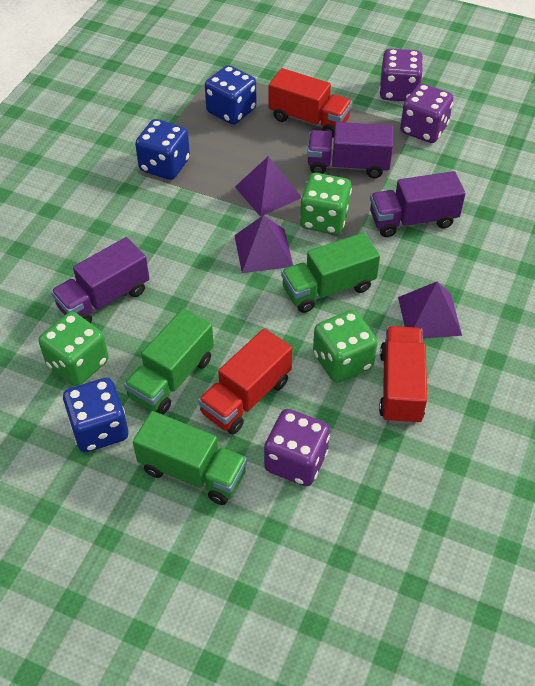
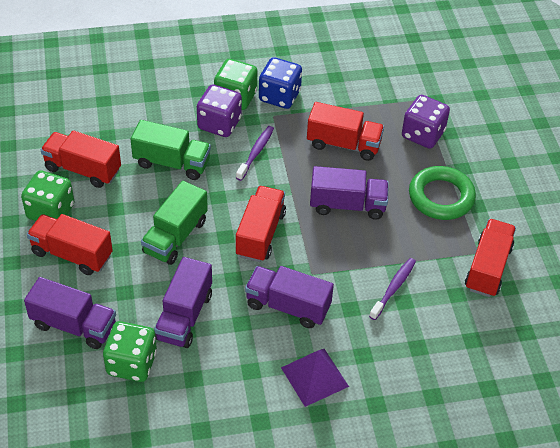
blue dice: [63,378,128,452] [135,119,190,180] [205,65,256,125] = 3 -> [259,57,302,109] = 1
green ring: none = 0 -> [409,166,476,220] = 1
green truck: [124,309,214,415] [133,411,247,505] [281,233,380,313] = 3 -> [131,120,211,180] [141,181,208,265] = 2
purple dice: [264,409,330,486] [379,48,423,101] [400,83,454,143] = 3 -> [197,84,242,137] [402,95,450,149] = 2
purple pyramid: [234,215,293,273] [235,156,301,217] [398,281,462,339] = 3 -> [281,349,349,407] = 1
purple toothbrush: none = 0 -> [236,126,274,181] [369,258,416,320] = 2
purple truck: [51,237,149,323] [307,122,393,178] [370,171,465,237] = 3 -> [24,277,116,349] [154,257,212,348] [245,266,334,328] [310,166,389,220] = 4
red truck: [198,328,292,435] [269,68,352,138] [379,326,427,425] = 3 -> [27,214,113,275] [41,130,121,188] [236,186,286,262] [307,102,384,161] [465,219,516,297] = 5

